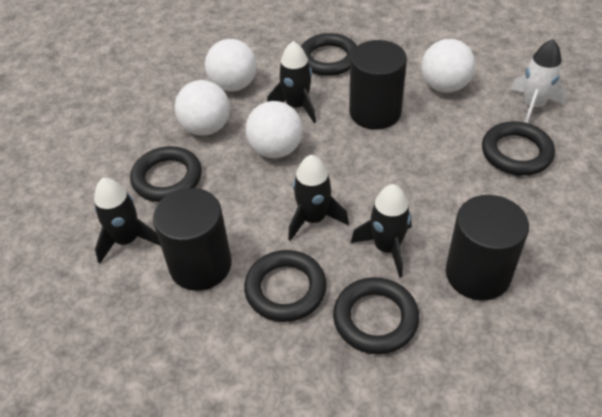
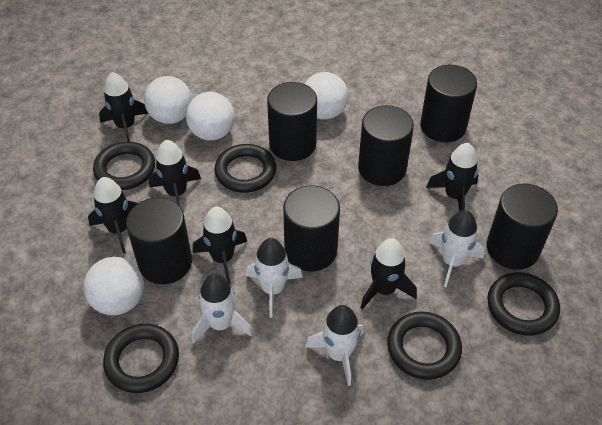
black cylinder: [153,188,232,291] [349,40,407,129] [446,195,529,301] = 3 -> [126,197,192,284] [267,82,317,161] [283,185,340,272] [358,105,414,186] [420,65,477,142] [487,184,558,270] = 6
black rocket: [94,178,161,264] [267,41,316,123] [288,155,349,241] [351,184,411,278] = 4 -> [88,177,138,254] [99,72,148,142] [149,140,201,206] [193,207,247,284] [360,238,417,309] [426,143,478,211] = 6
white rocket: [510,39,567,123] = 1 -> [192,274,253,344] [246,238,303,318] [305,305,364,386] [429,210,485,287] = 4

